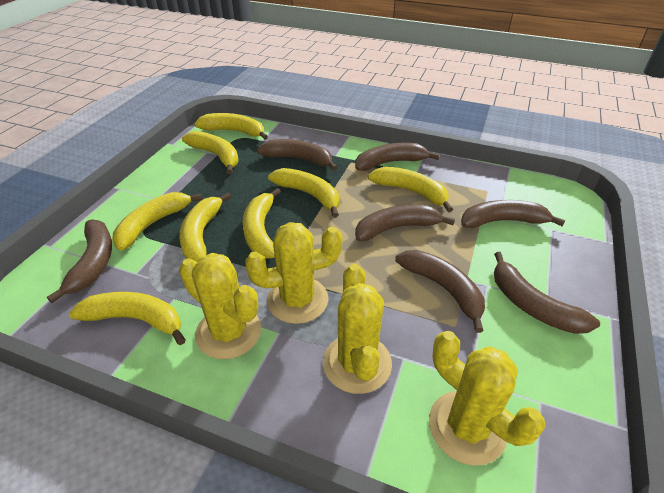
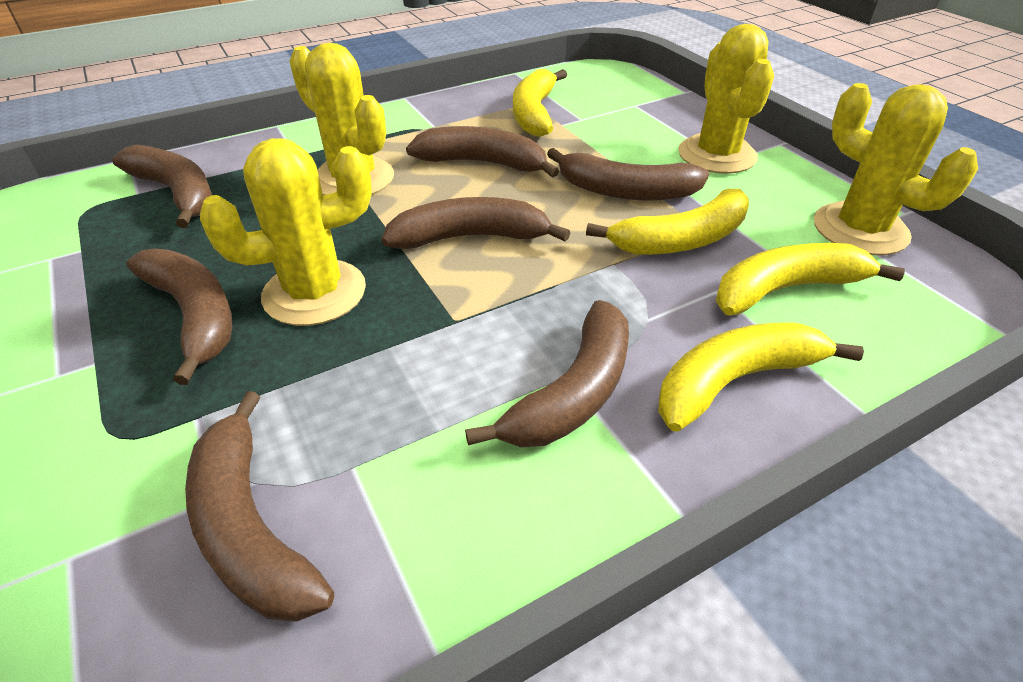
yellow banana: [69,292,186,345] [113,192,202,251] [179,193,231,262] [182,131,239,174] [194,113,268,140] [243,188,281,259] [268,168,339,218] [368,167,453,213] = 8 -> [513,69,567,137] [586,189,749,255] [658,322,864,432] [716,243,905,316] = 4

